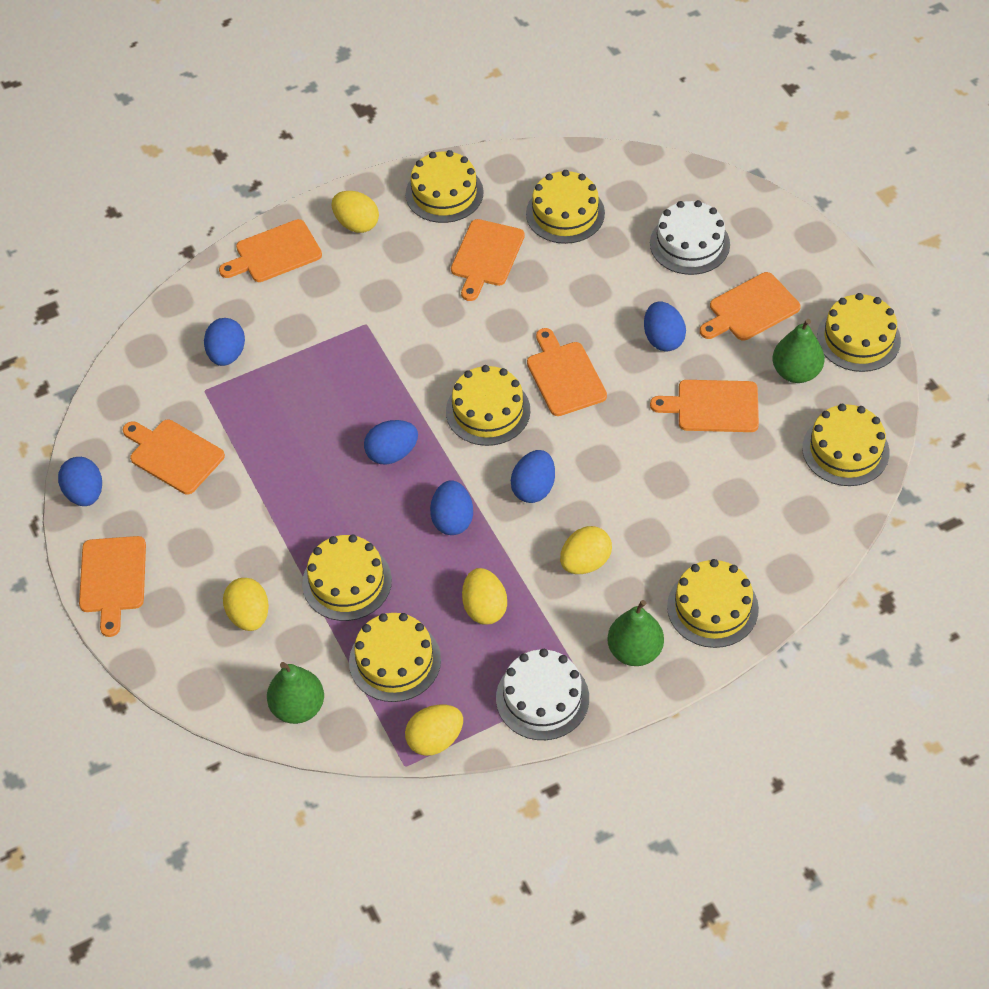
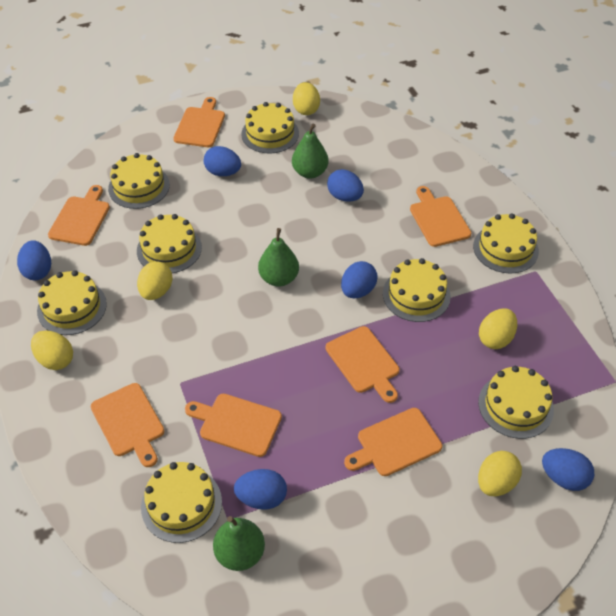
white cake: [496,649,589,740] [650,200,730,275] = 2 -> none = 0

